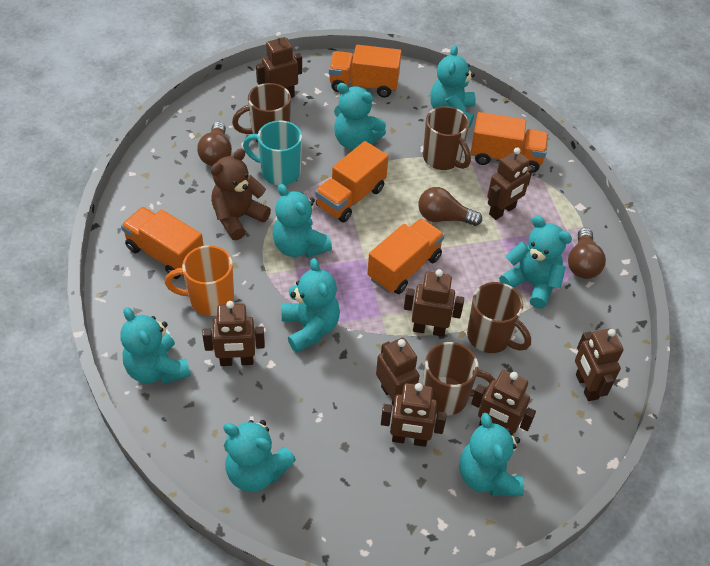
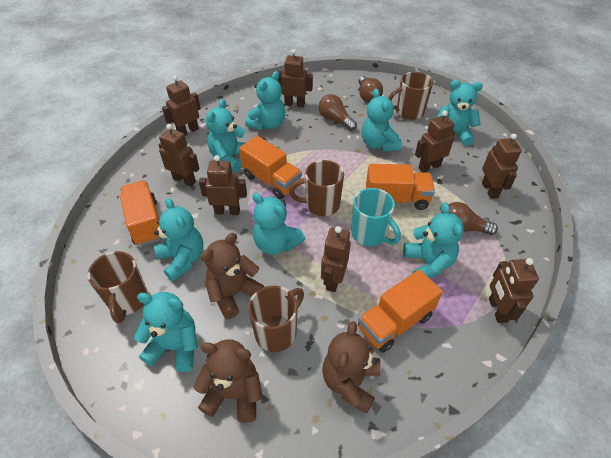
brown teddy bear: [211,148,271,240] = 1 -> [193,340,263,423] [200,233,265,319] [322,321,381,414] = 3
orange mug: [165,245,234,316] = 1 -> none = 0
orange truck: [121,207,204,279] [315,141,388,222] [329,45,401,98] [367,218,445,294] [471,112,548,173] = 5 -> [120,180,161,246] [239,136,302,199] [358,270,443,353] [366,164,435,210] = 4

